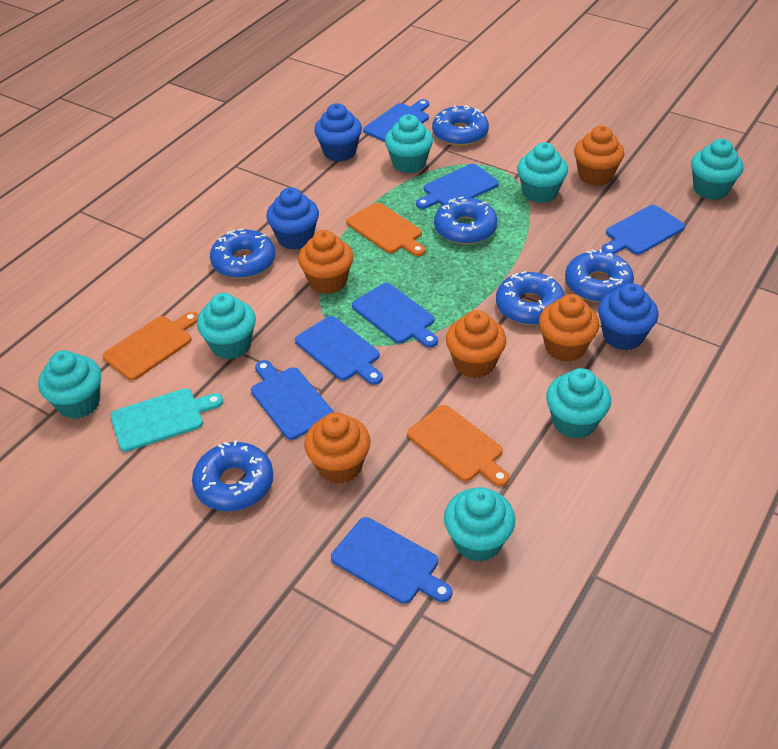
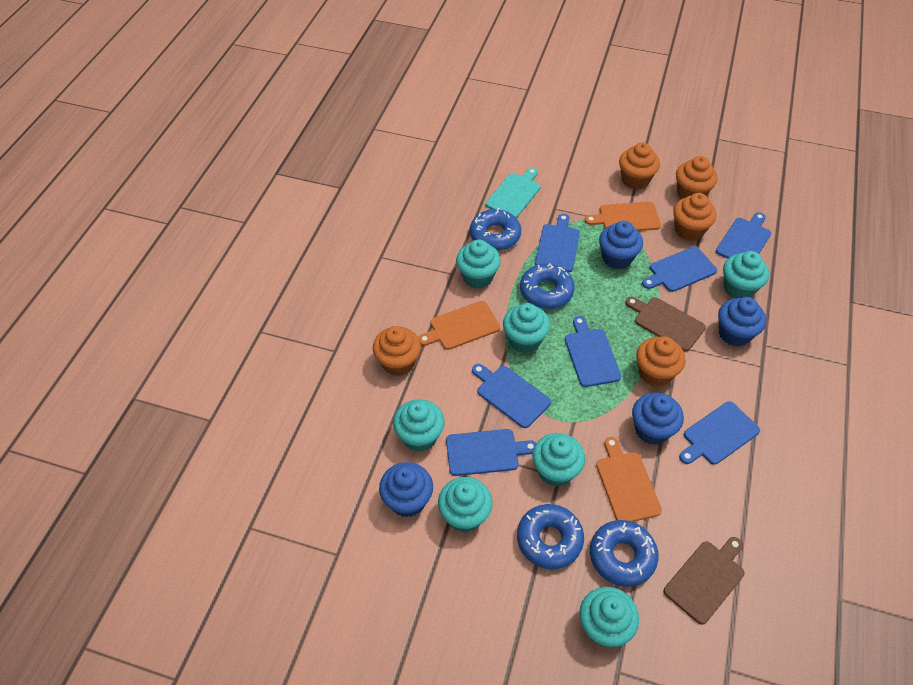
blue cupcake: [266,187,319,250] [314,103,362,162] [598,283,658,350] = 3 -> [379,462,433,517] [599,221,643,270] [632,393,684,445] [718,297,766,347] = 4
blue donut: [192,440,273,511] [210,229,275,279] [432,105,489,146] [434,197,498,245] [496,271,565,325] [565,249,634,302] = 6 -> [470,208,521,251] [517,504,584,569] [520,263,575,309] [590,520,658,587] = 4
brown cutting board: none = 0 -> [625,297,706,352] [664,537,745,625] = 2

